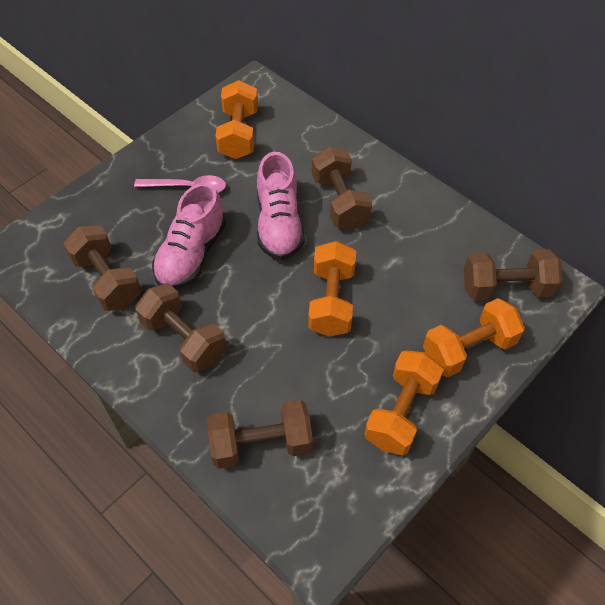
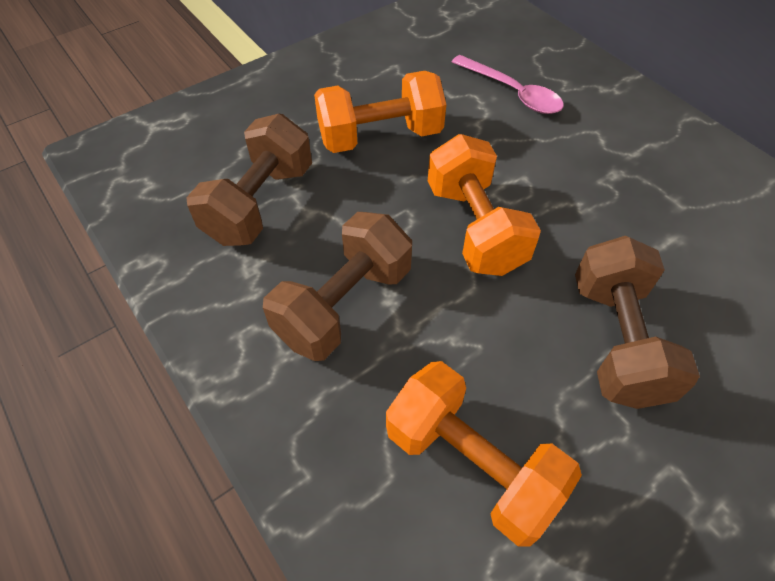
brown dumbbell: [63,225,141,311] [135,283,226,372] [207,400,313,469] [312,146,372,229] [464,249,563,300] = 5 -> [186,114,312,246] [263,212,412,361] [575,236,700,409] = 3
orange dumbbell: [215,80,258,159] [308,241,356,337] [365,350,444,456] [423,298,525,377] = 4 -> [314,71,446,153] [386,361,582,547] [428,134,541,276] = 3
pink shoe: [152,183,226,289] [257,152,305,260] = 2 -> none = 0

